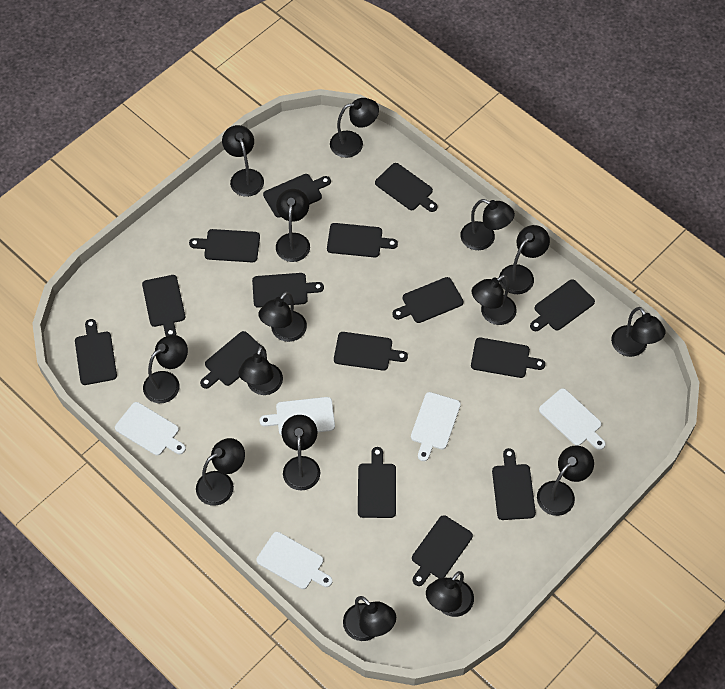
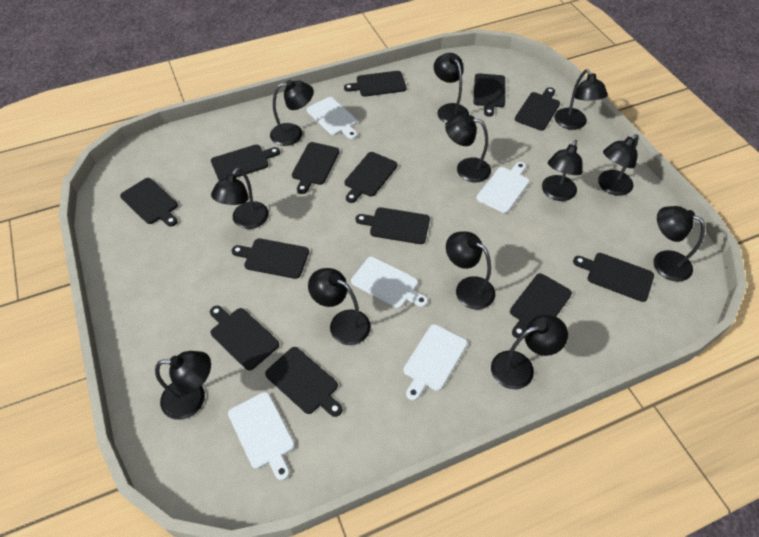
black cutting board: [75,319,117,385] [142,275,185,336] [189,229,260,262] [200,331,264,389] [252,273,324,308] [263,174,331,218] [327,223,398,258] [334,332,408,371] [358,447,396,518] [375,163,438,212] [392,277,464,323] [412,515,473,586] [471,337,545,378] [492,448,536,520] [530,279,595,331] = 15 -> [120,178,178,227] [210,306,279,371] [211,145,280,180] [232,238,309,279] [265,347,342,417] [292,142,339,194] [344,71,407,97] [345,152,398,203] [356,207,430,244] [473,73,505,117] [510,273,572,339] [515,87,560,131] [573,253,654,302] = 13
black lamp: [143,335,188,403] [196,438,245,506] [222,125,264,197] [239,346,283,395] [258,292,307,342] [276,189,310,262] [282,415,320,490] [330,98,379,158] [343,596,396,641] [426,571,474,617] [460,199,515,250] [472,275,517,325] [499,225,550,294] [537,445,594,516] [611,307,666,357] = 15 -> [155,351,211,420] [211,168,269,229] [270,80,314,146] [308,268,371,345] [434,53,469,123] [445,115,491,183] [446,231,495,310] [491,315,568,389] [542,140,583,201] [555,69,608,130] [598,134,639,196] [654,206,705,282] = 12

